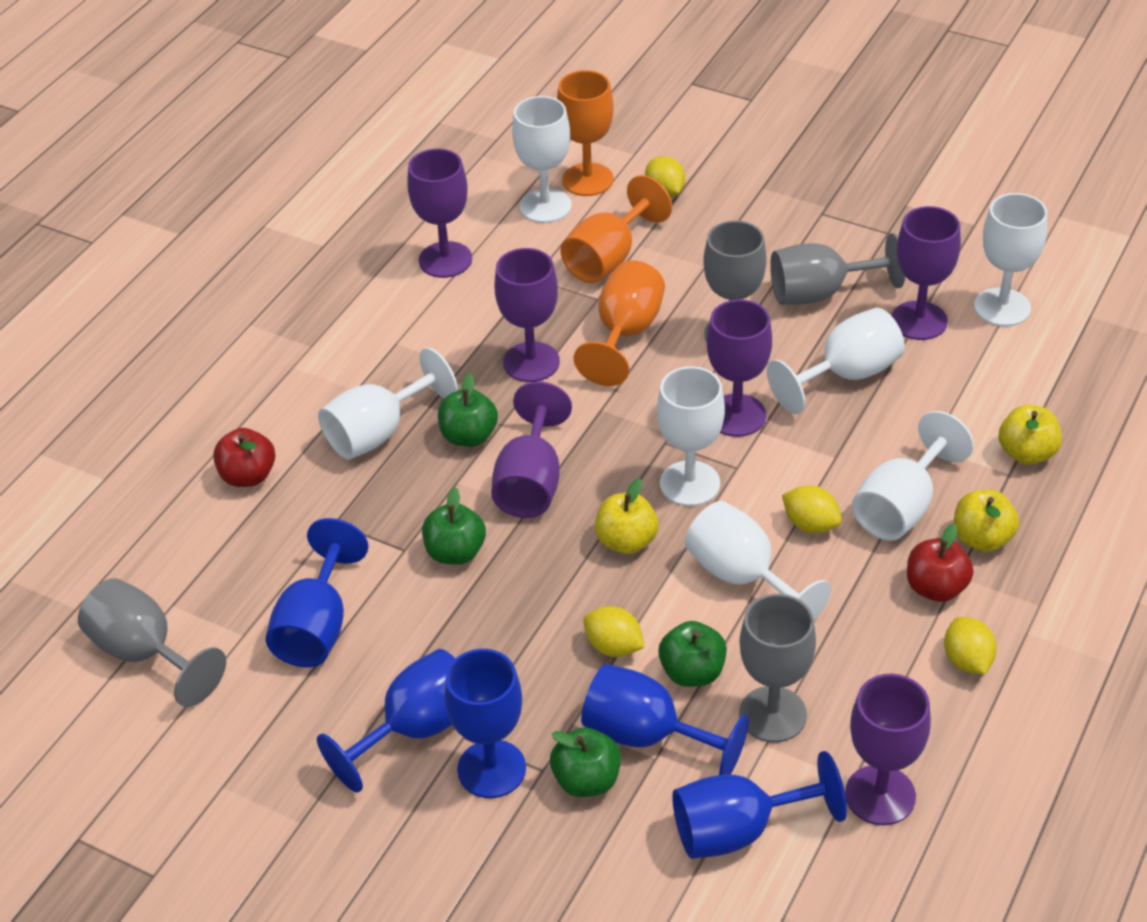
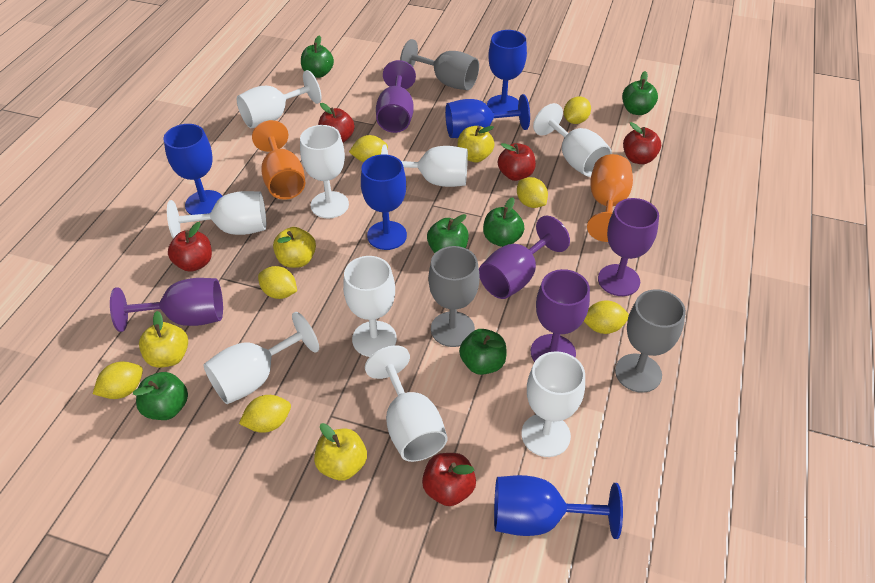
green apple: [422,487,486,565] [438,373,498,447] [550,727,621,797] [658,621,727,687] = 4 -> [133,372,188,420] [301,35,334,78] [427,214,469,253] [459,329,506,375] [483,197,524,247] [622,71,658,115] = 6
grey goblet: [78,578,226,707] [703,220,767,342] [739,594,816,742] [770,233,905,305] = 4 -> [400,39,479,90] [428,246,480,347] [615,289,686,393] = 3
orange goblet: [557,70,614,196] [561,175,672,283] [574,260,665,386] = 3 -> [252,120,305,200] [587,154,633,242] = 2
purple goblet: [407,149,472,278] [491,381,572,518] [495,248,560,382] [707,299,772,437] [845,673,931,825] [891,206,961,340] = 6 -> [110,278,223,332] [376,60,416,133] [479,216,570,299] [531,269,590,362] [598,198,659,296] = 5
red apple: [213,428,275,487] [907,523,974,602] = 2 -> [168,222,212,272] [318,103,355,143] [422,453,476,506] [498,143,536,181] [623,122,661,164] = 5
white goblet: [318,347,458,460] [512,96,572,223] [657,366,725,506] [685,501,831,621] [767,308,905,414] [852,411,974,541] [974,193,1047,327] = 7 -> [167,191,266,239] [203,312,319,404] [237,70,322,128] [300,125,349,218] [343,256,397,357] [365,346,447,462] [381,144,468,187] [522,351,585,457] [533,103,612,177] = 9
yellow apple: [595,478,659,554] [954,490,1019,552] [998,405,1062,465] = 3 -> [139,311,188,368] [273,227,316,268] [314,423,367,481] [458,126,495,162] = 4
yellow lemon: [583,606,645,657] [645,156,685,197] [782,485,842,533] [944,617,997,674] = 4 -> [93,361,143,399] [239,395,291,433] [258,266,297,299] [349,135,388,162] [517,177,548,208] [564,96,591,124] [584,300,629,334] = 7

